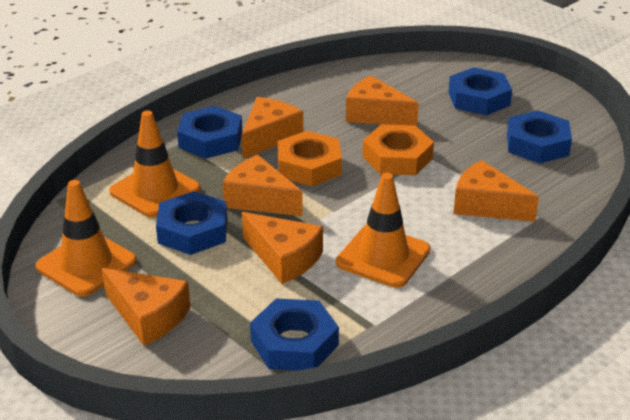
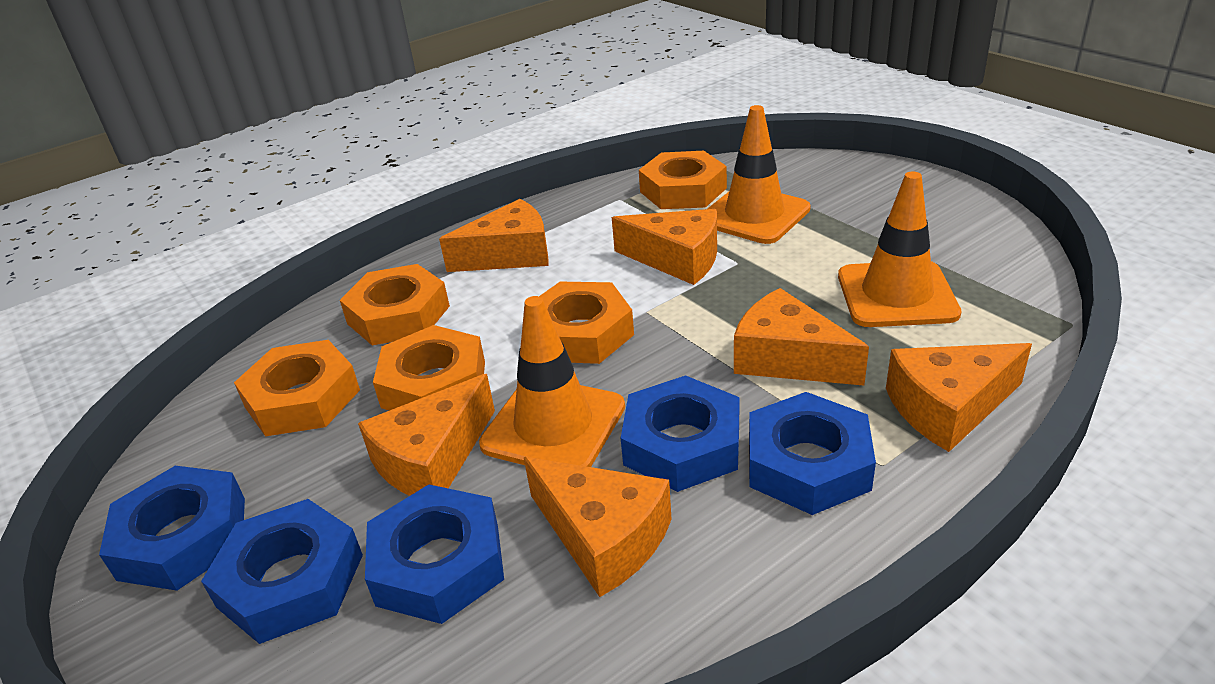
orange nut: [277,131,342,186] [363,125,434,175] = 2 -> [234,340,360,436] [340,264,450,345] [373,325,485,411] [539,282,634,364] [639,151,727,209] = 5

